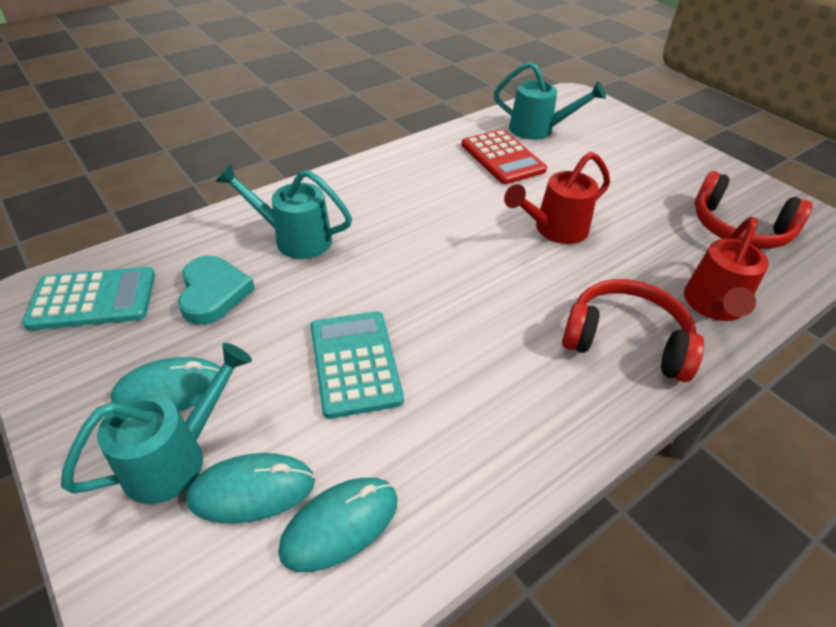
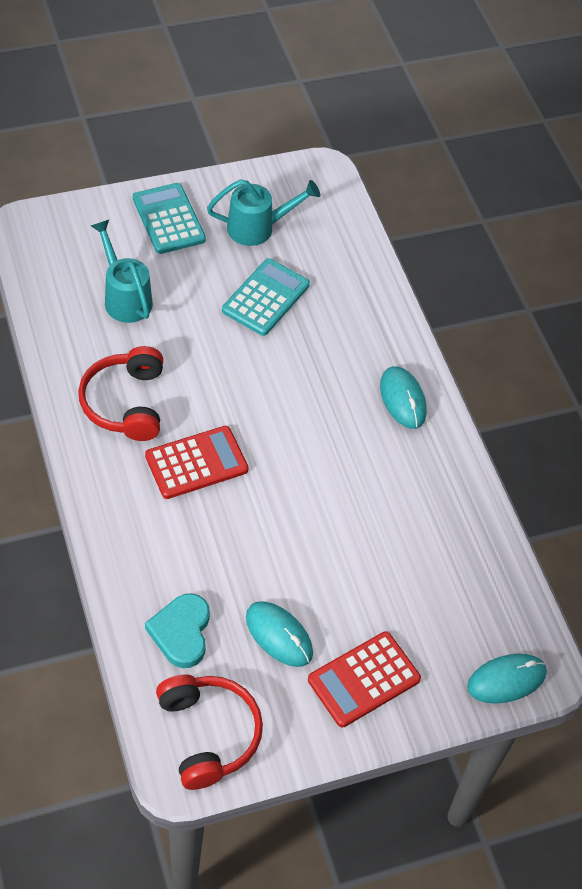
red calculator: [461,129,547,184] = 1 -> [145,426,249,499] [308,631,421,727] = 2
red watering can: [504,152,610,244] [684,217,769,321] = 2 -> none = 0
turquoise watering can: [61,343,252,504] [216,164,352,259] [494,62,606,140] = 3 -> [91,220,153,323] [207,179,320,246] = 2

